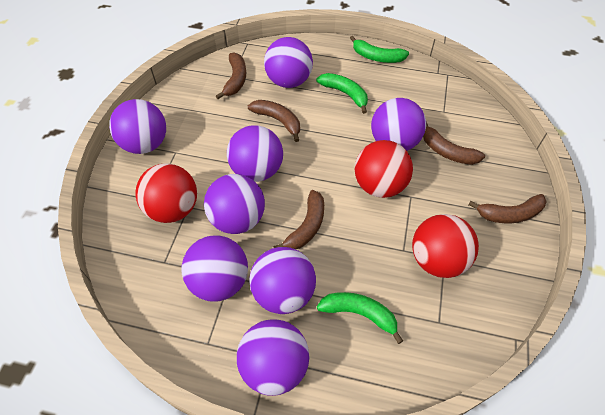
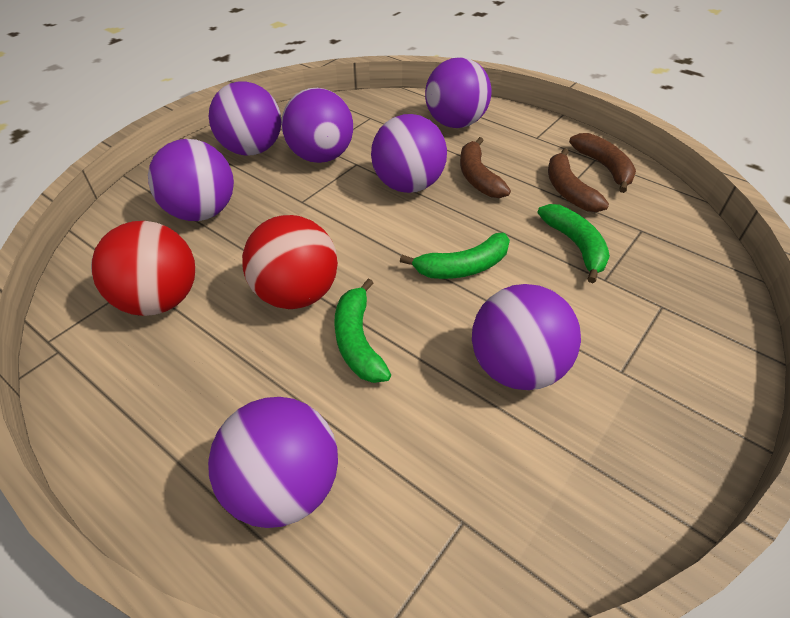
brown banana: [216,53,246,99] [248,100,300,142] [273,190,324,249] [423,122,485,165] [469,194,547,223] = 5 -> [460,137,511,198] [548,148,609,212] [569,133,636,193] = 3
purple ball: [109,99,166,154] [181,235,248,302] [204,174,265,234] [227,125,283,182] [237,319,309,396] [249,247,316,314] [264,37,313,88] [371,98,426,151] = 8 -> [148,139,234,221] [208,397,338,528] [209,81,281,156] [281,88,353,163] [371,114,447,193] [425,57,492,128] [472,284,581,390] = 7
red ball: [135,163,197,223] [355,140,413,198] [412,214,479,278] = 3 -> [91,221,195,316] [242,215,338,309] = 2

